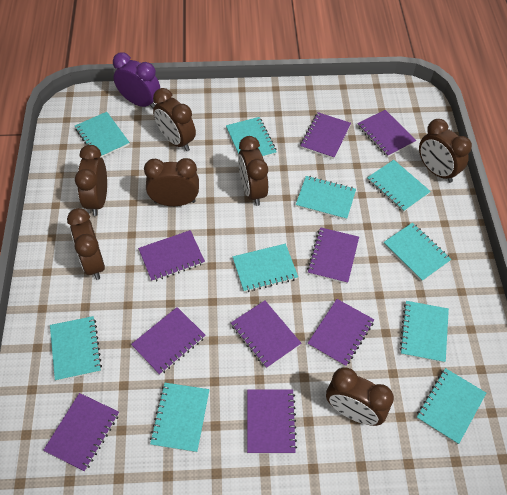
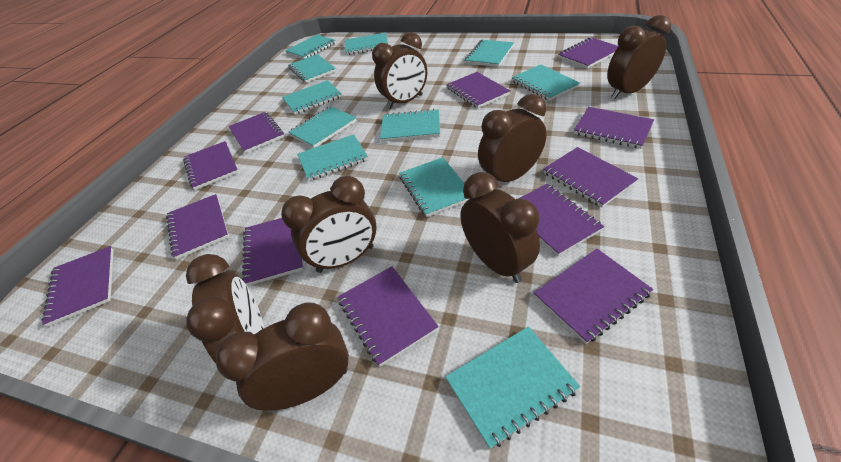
purple clock: [113,52,160,109] = 1 -> none = 0
purple notebook: [43,393,119,472] [131,307,206,375] [138,230,205,282] [231,300,301,369] [247,389,297,454] [300,112,351,159] [307,227,359,284] [308,299,374,367] [357,110,416,157] = 9 -> [41,246,114,327] [166,194,229,260] [183,141,239,190] [229,112,284,153] [242,218,304,286] [338,266,439,367] [446,72,510,108] [518,184,604,256] [534,249,653,344] [543,147,638,207] [558,37,618,69] [574,107,654,149] = 12
turquoise notebook: [50,316,102,381] [75,112,130,158] [150,383,210,452] [226,117,277,158] [232,244,298,292] [296,176,356,220] [367,160,431,212] [384,223,451,282] [399,301,449,363] [416,368,486,445] = 10 -> [282,80,342,115] [285,35,336,59] [288,106,357,148] [289,54,336,83] [297,134,368,181] [345,33,388,55] [380,109,440,142] [399,157,469,217] [445,326,580,449] [465,40,514,67] [512,65,580,101] = 11

